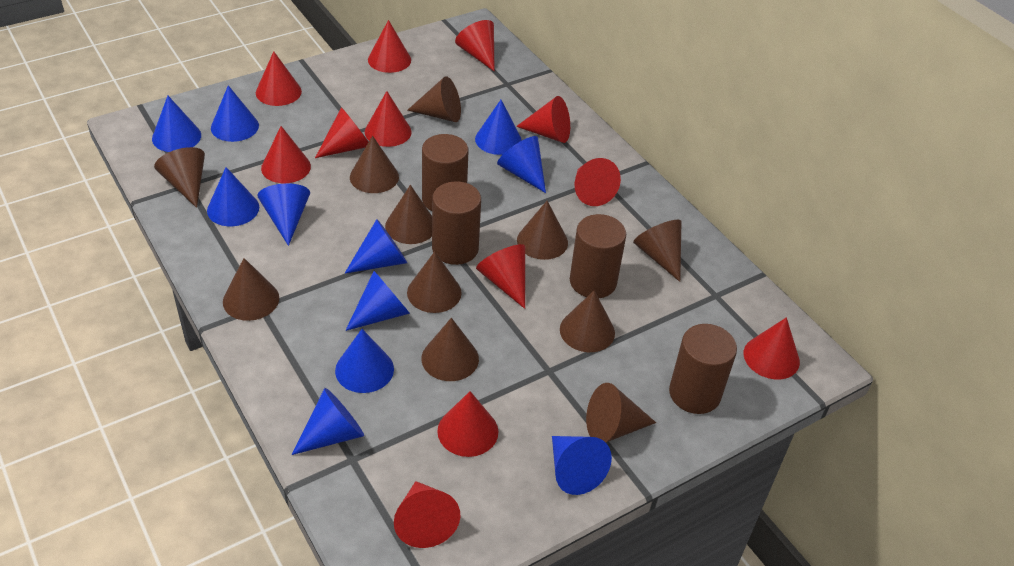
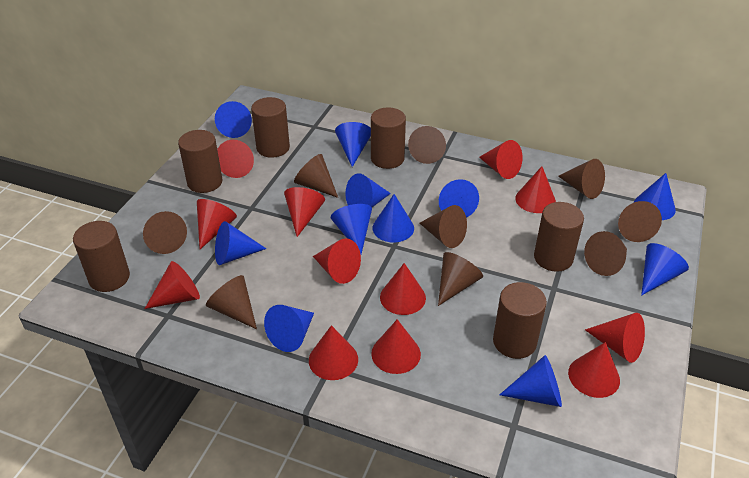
brown cone: [154,147,205,208] [223,258,279,321] [350,136,399,193] [385,185,432,244] [407,251,462,313] [408,76,461,122] [421,318,479,381] [517,201,568,260] [560,290,615,352] [586,383,656,442] [633,220,681,282] = 11 -> [143,211,187,254] [206,275,257,329] [294,154,338,198] [408,126,446,164] [420,205,467,248] [438,252,483,306] [558,159,605,199] [584,231,627,276] [618,201,662,242] = 9
brown cylinder: [422,134,468,211] [432,181,481,265] [570,214,626,298] [669,324,737,414] = 4 -> [73,221,130,292] [178,130,222,193] [251,97,290,158] [371,107,406,169] [493,282,547,359] [534,202,584,272] = 6

